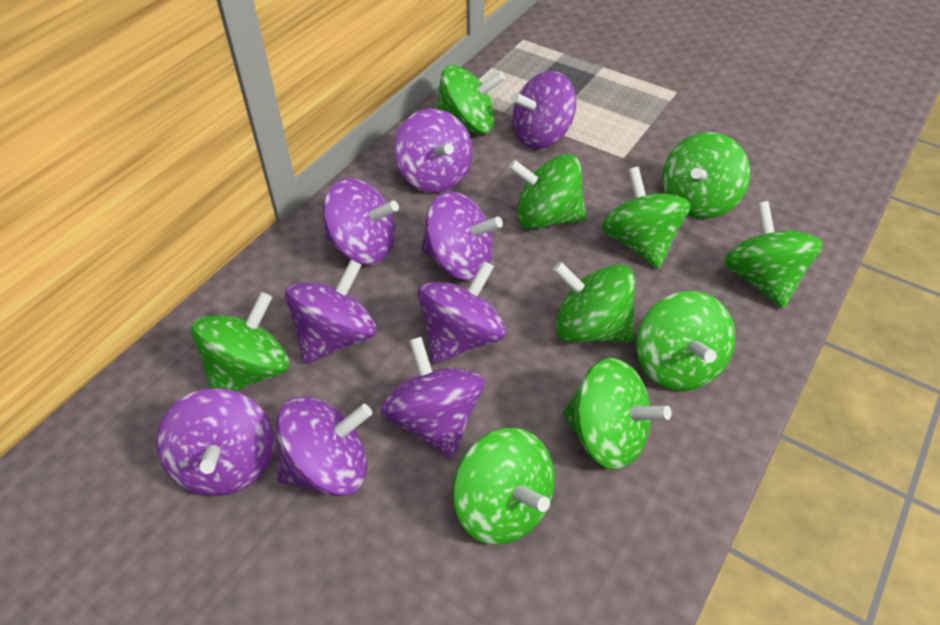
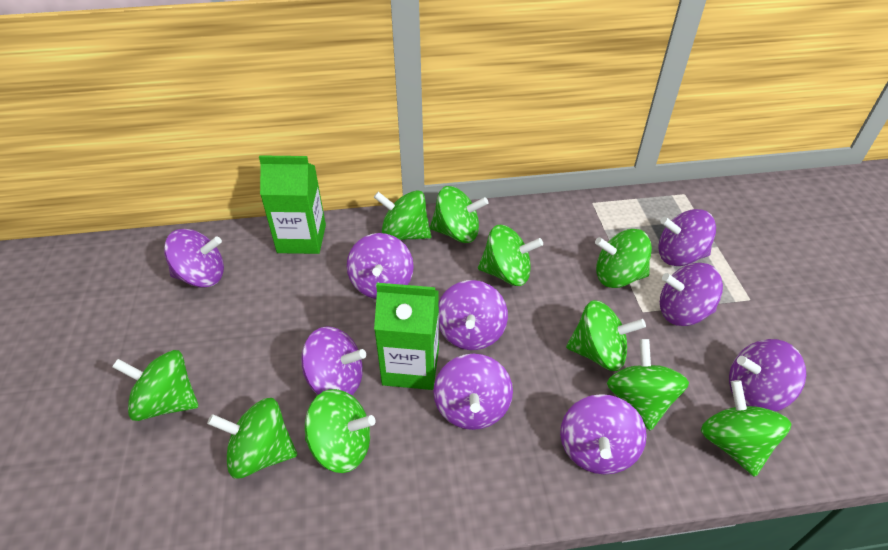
green carton: none = 0 -> [259,155,326,254] [374,283,439,390] = 2

